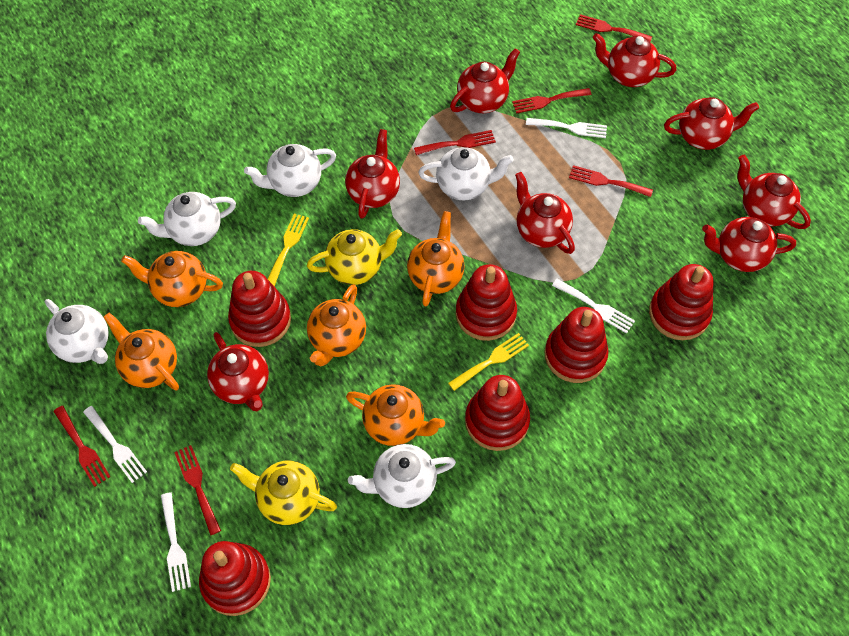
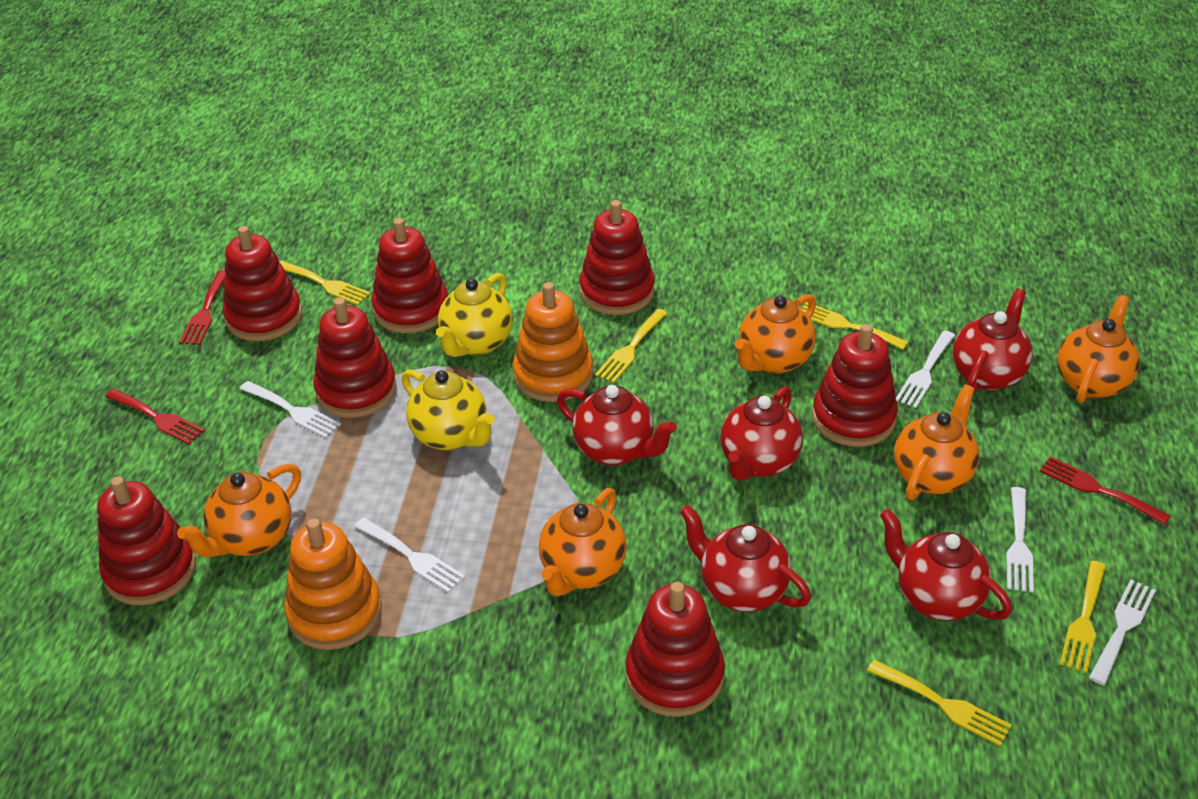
orange stacking toy: none = 0 -> [284,518,381,650] [513,282,593,402] = 2
red fork: [53,406,110,487] [174,445,221,535] [414,130,496,155] [512,88,592,114] [569,165,653,197] [576,14,652,42] = 6 -> [105,389,205,444] [179,270,226,345] [1040,456,1170,525] = 3
red stacking toy: [199,541,271,616] [228,271,291,347] [456,264,517,341] [465,375,530,451] [545,307,609,383] [649,264,714,340] = 6 -> [97,476,196,605] [223,226,302,341] [313,298,397,418] [371,218,448,333] [579,200,655,315] [626,582,725,717] [812,324,898,447] = 7
red teapot: [207,332,269,411] [345,129,400,219] [450,48,520,113] [515,172,575,254] [593,33,676,87] [664,97,759,150] [702,217,796,272] [738,155,811,229] = 8 -> [557,385,677,466] [680,505,811,612] [720,386,803,481] [880,509,1012,621] [952,288,1032,394] = 5
white fork: [83,406,147,483] [161,492,191,592] [526,118,607,138] [552,279,635,334] = 4 -> [240,381,341,438] [354,517,465,593] [896,330,955,408] [1006,487,1034,592] [1089,580,1156,685] = 5
white teapot: [45,299,109,364] [138,192,236,246] [244,144,336,197] [348,444,456,508] [418,147,514,200] = 5 -> none = 0
yellow fork: [268,213,309,287] [448,333,529,391] = 2 -> [279,261,370,305] [595,309,668,383] [802,302,908,350] [867,659,1012,746] [1060,561,1106,673] = 5

